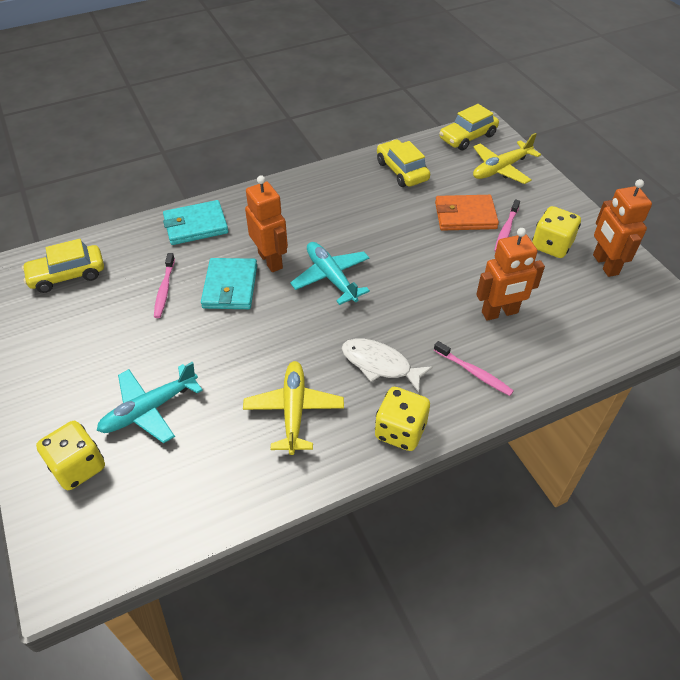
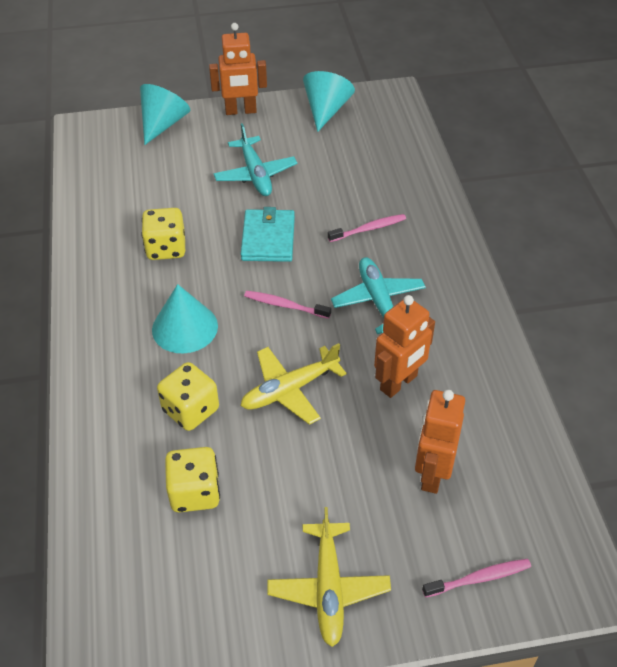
orange wallet: [435,195,499,231] = 1 -> none = 0
turquoise cone: none = 0 -> [140,84,190,145] [152,284,218,353] [303,71,355,132] = 3
turquoise wallet: [163,200,228,245] [201,258,257,309] = 2 -> [241,207,295,262] = 1
white fish: [342,338,433,393] = 1 -> none = 0
yellow car: [22,239,104,293] [377,139,430,187] [439,104,499,151] = 3 -> none = 0

